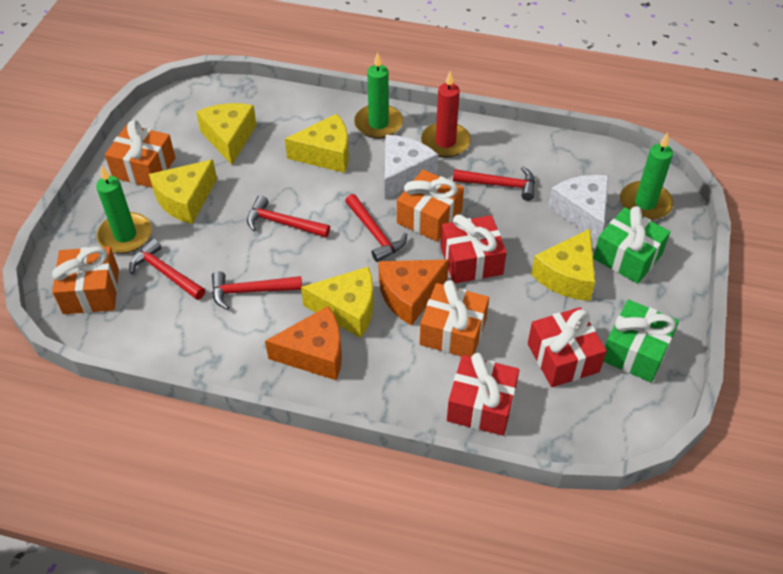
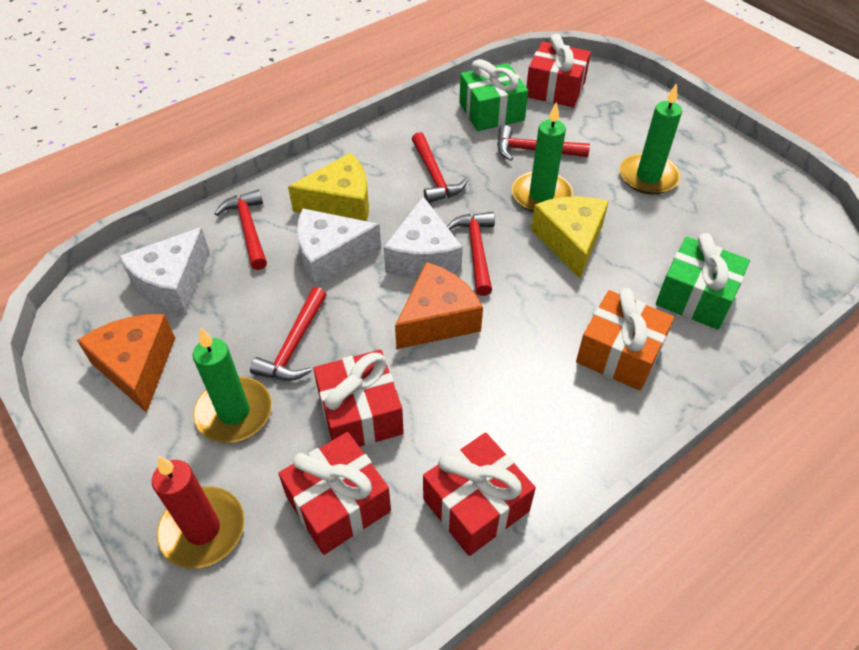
orange gift: [52,246,119,314] [105,120,175,188] [397,170,464,242] [420,280,489,357] = 4 -> [576,288,674,391] = 1
red gift: [440,214,507,284] [447,353,519,436] [528,307,607,387] = 3 -> [278,432,391,555] [313,350,404,447] [423,433,536,556] [526,33,591,107] = 4
white cheese: [385,135,438,199] [548,175,609,242] = 2 -> [119,227,210,314] [297,209,381,287] [384,196,463,279] = 3
yellow cheese: [149,159,217,224] [196,103,257,165] [285,114,349,173] [301,266,374,338] [531,229,595,301] = 5 -> [288,153,369,221] [531,196,609,279] = 2

